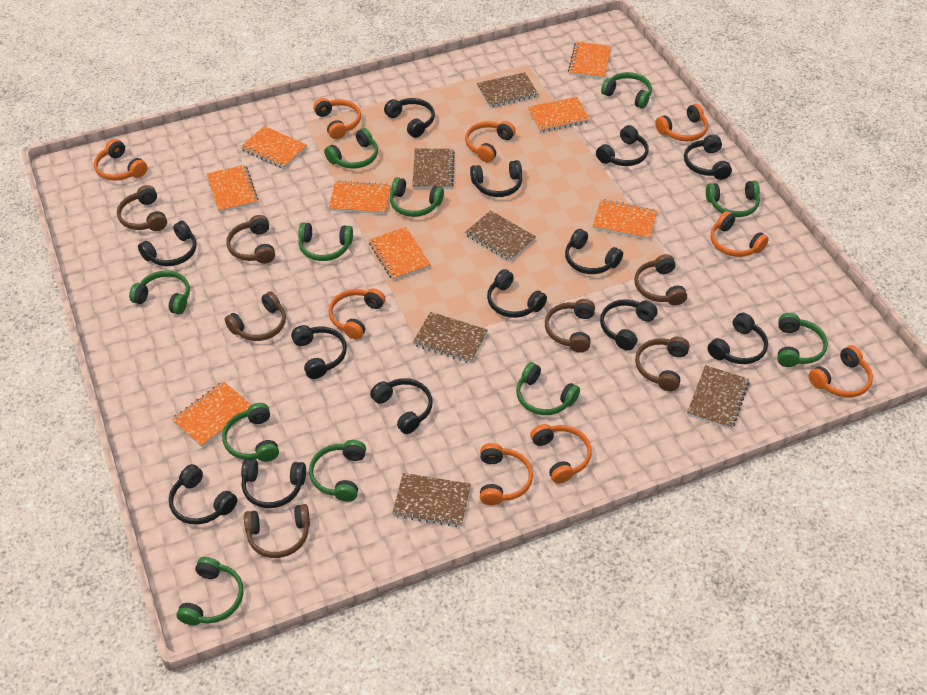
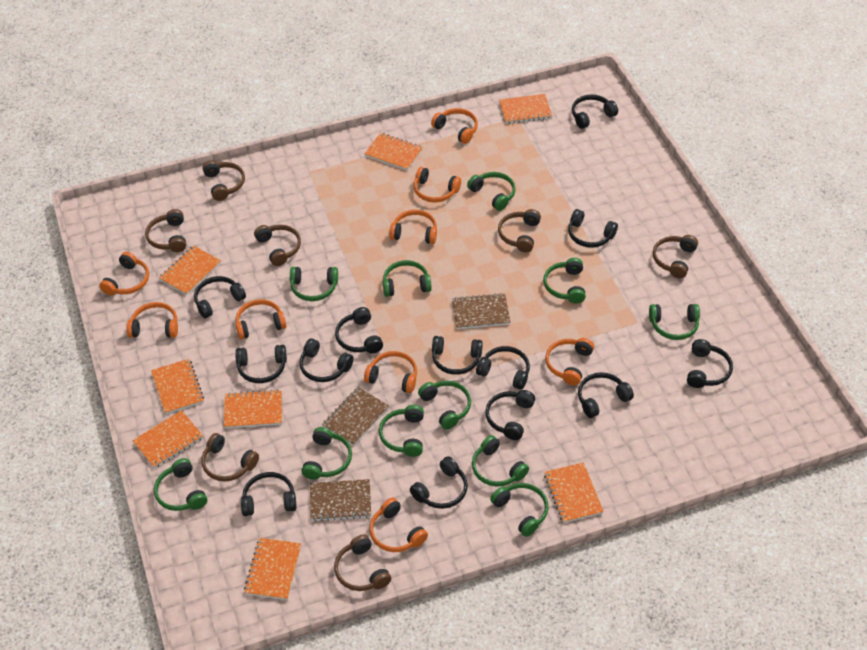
brown notebook: [392,473,471,527] [412,148,455,189] [413,312,488,363] [465,210,536,261] [477,72,538,108] [687,365,749,429] = 6 -> [310,479,371,522] [322,387,389,446] [452,293,510,329] = 3

